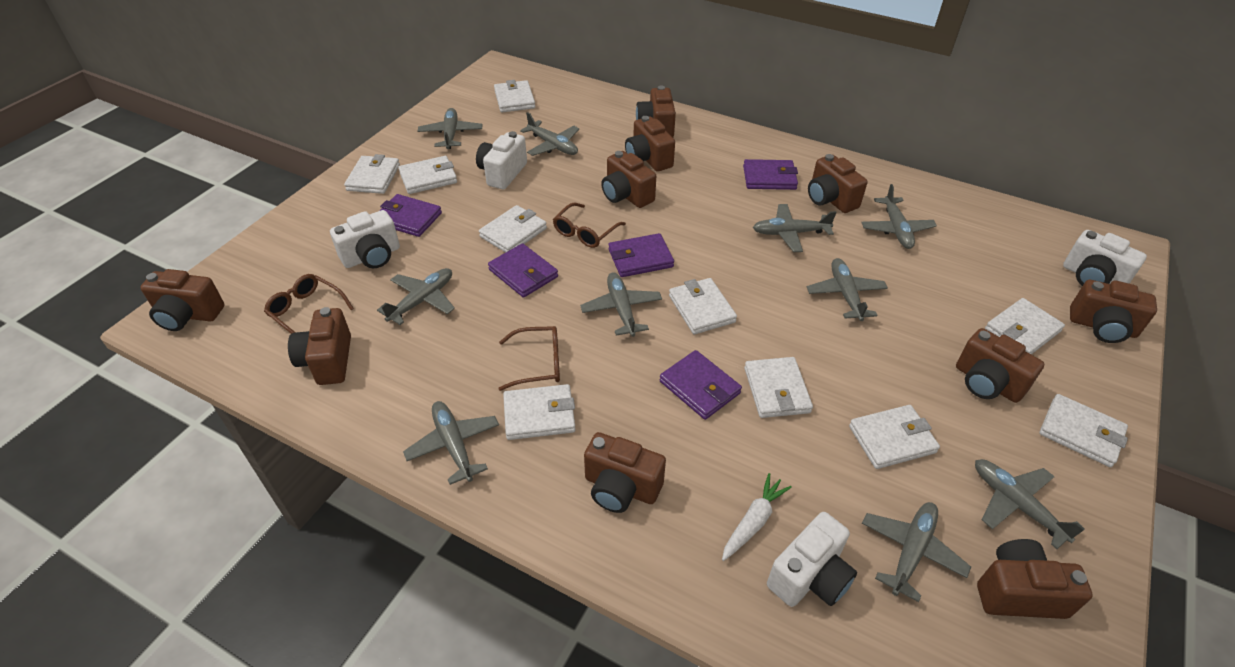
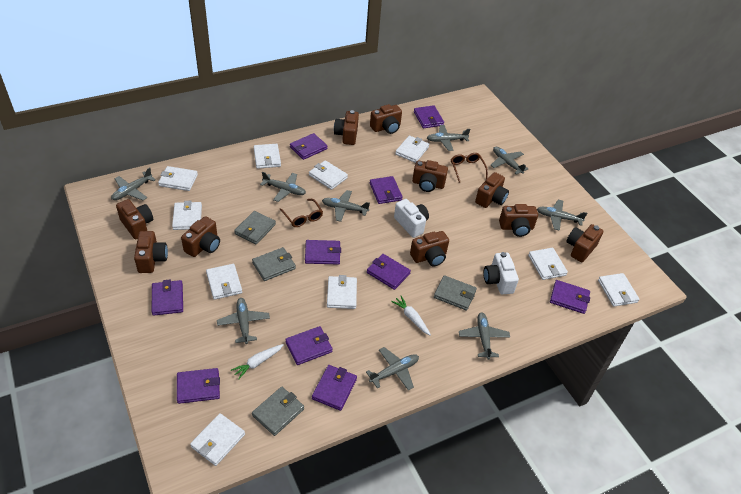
brown glasses: [264,274,354,334] [499,326,560,391] [553,203,626,248] = 3 -> [279,199,323,227] [451,153,488,183] = 2
grey plane: [377,268,455,325] [403,401,499,485] [418,108,482,149] [520,112,579,156] [580,272,662,337] [753,204,837,252] [807,258,888,321] [861,184,937,249] [862,502,971,602] [975,459,1085,549] = 10 -> [111,167,156,201] [217,298,270,344] [260,172,306,202] [322,190,370,222] [366,347,419,390] [427,125,470,151] [459,312,510,360] [491,147,529,175] [537,200,587,231] = 9
grey wallet: none = 0 -> [234,211,276,244] [252,247,296,281] [252,387,304,436] [434,275,477,311] = 4
purple wallet: [380,194,442,237] [488,243,558,298] [609,233,674,277] [660,350,742,420] [743,159,798,190] = 5 -> [152,280,183,316] [177,368,220,404] [285,326,333,365] [290,133,327,160] [305,240,341,264] [312,365,357,411] [367,254,411,290] [370,176,403,204] [414,105,444,128] [550,280,590,314] = 10
white camera: [330,210,400,268] [476,131,527,189] [767,512,857,607] [1063,230,1147,286] = 4 -> [394,199,429,238] [483,252,519,294] = 2
white carrot: [722,473,792,561] = 1 -> [231,344,284,380] [391,296,431,335] = 2

